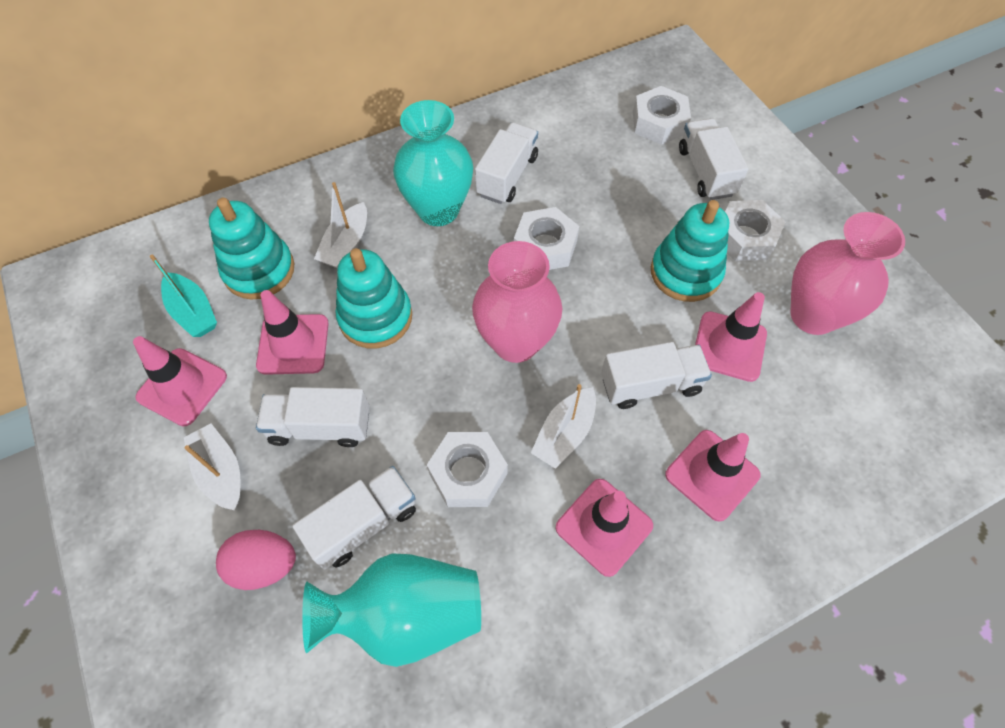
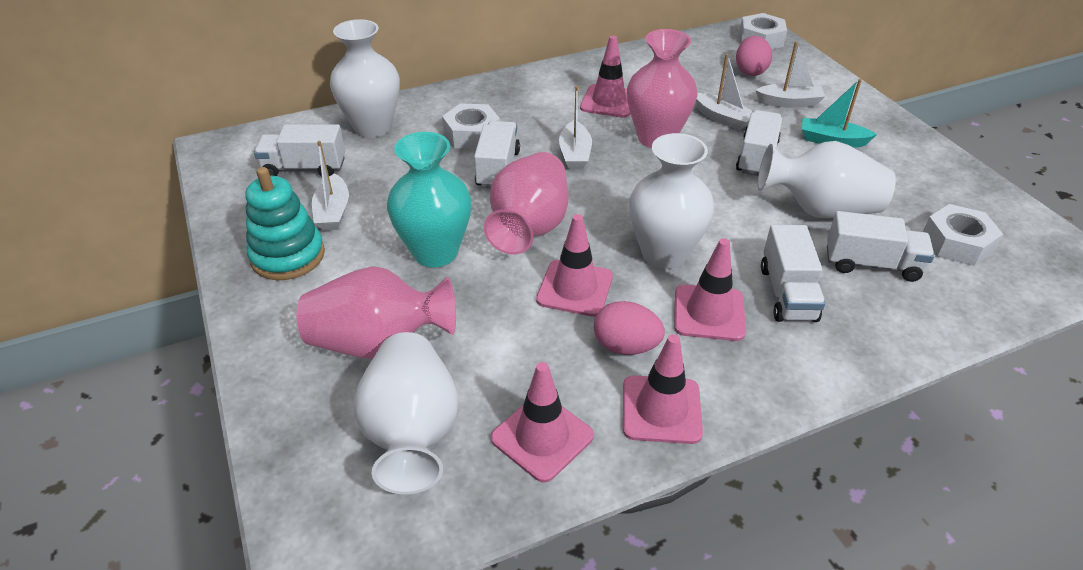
pink egg: [216,530,296,590] = 1 -> [594,301,665,355] [736,36,772,76] = 2
pink vase: [472,241,562,363] [790,212,905,335] = 2 -> [296,266,456,359] [484,152,569,255] [627,29,697,148] = 3
turquoise stacking toy: [209,198,294,300] [336,248,412,348] [651,200,729,302] = 3 -> [245,167,325,280] = 1
turquoise vase: [302,554,481,667] [393,100,473,226] = 2 -> [387,132,472,267] = 1
white boat: [184,423,240,510] [314,182,367,268] [531,384,596,469] = 3 -> [312,141,349,231] [559,86,592,170] [696,54,753,130] [755,41,826,108] = 4
white nut: [427,432,508,507] [514,207,579,270] [633,86,691,145] [725,200,786,261] = 4 -> [442,103,500,149] [739,13,787,49] [923,204,1003,266] = 3
white vase: none = 0 -> [330,19,400,138] [353,332,459,494] [629,133,714,269] [758,141,896,218] = 4

